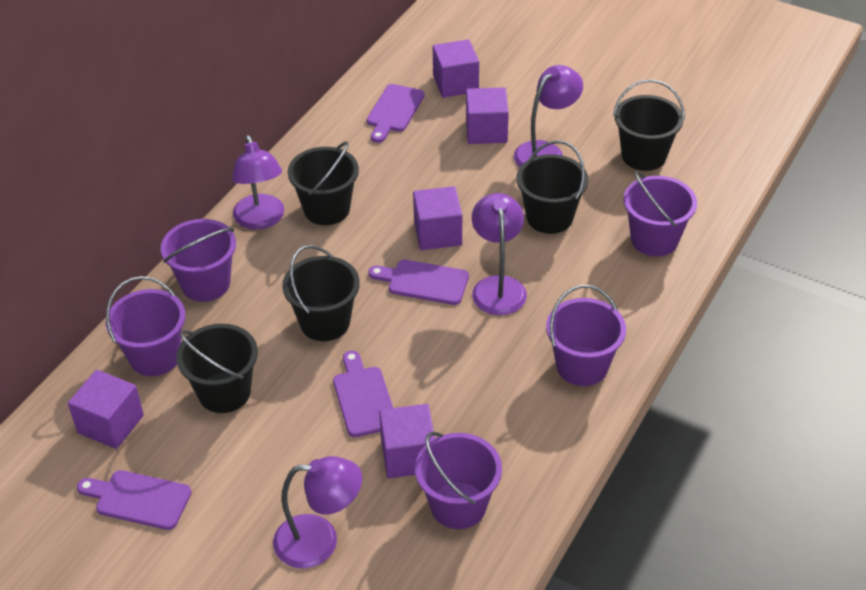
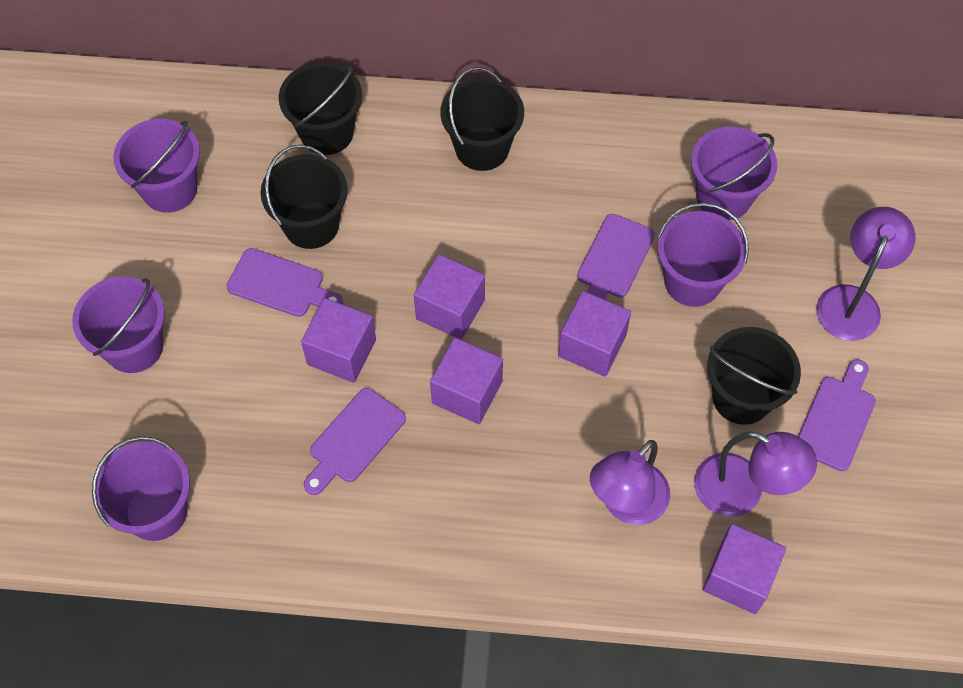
black bucket: [176,324,258,413] [282,245,360,341] [288,141,359,225] [517,140,588,234] [613,79,685,171] = 5 -> [261,144,348,249] [279,62,362,155] [440,67,524,171] [707,327,801,425] = 4
purple lamp: [232,135,284,230] [273,456,362,568] [472,193,527,315] [514,65,583,167] = 4 -> [590,440,670,525] [694,431,817,517] [816,207,916,341] = 3

